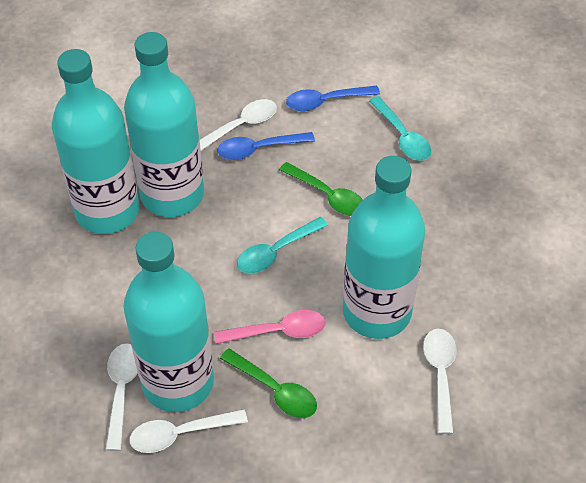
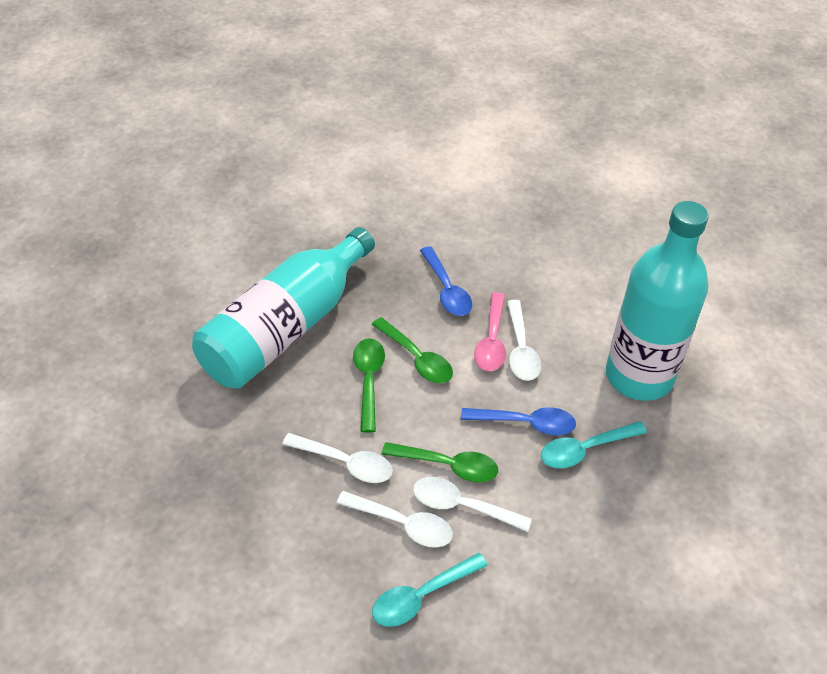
green spoon: [220,348,317,418] [279,162,363,216] = 2 -> [353,338,385,433] [372,317,453,383] [382,442,498,482] = 3
turquoise bottle: [52,49,140,234] [124,32,204,217] [124,232,214,412] [343,156,426,339] = 4 -> [192,227,375,389] [606,201,709,401] = 2

